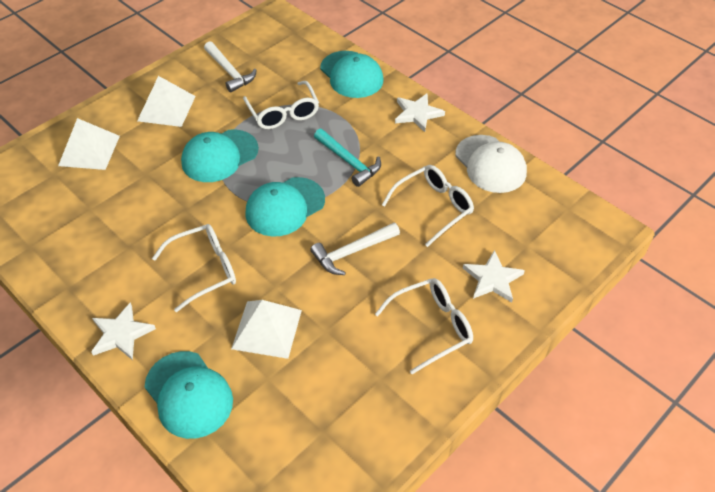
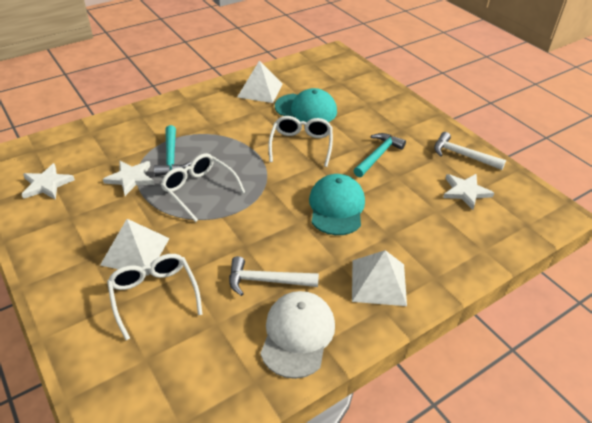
turquoise cap: [145,351,233,439] [181,130,259,182] [245,177,325,237] [320,51,384,98] = 4 -> [275,88,337,122] [309,174,365,235] = 2
turquoise hammer: [314,129,381,187] = 1 -> [154,125,191,176] [354,133,406,177] = 2
white glasses: [152,224,236,312] [243,81,319,129] [375,278,473,374] [382,165,474,247] = 4 -> [107,254,203,340] [161,153,245,222] [268,116,333,167] = 3

